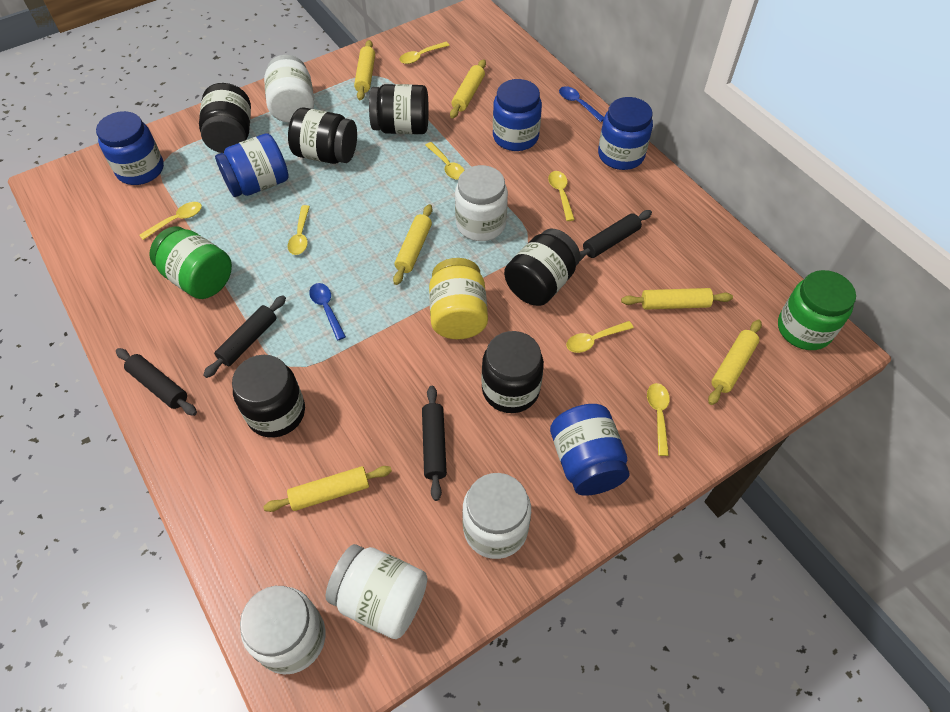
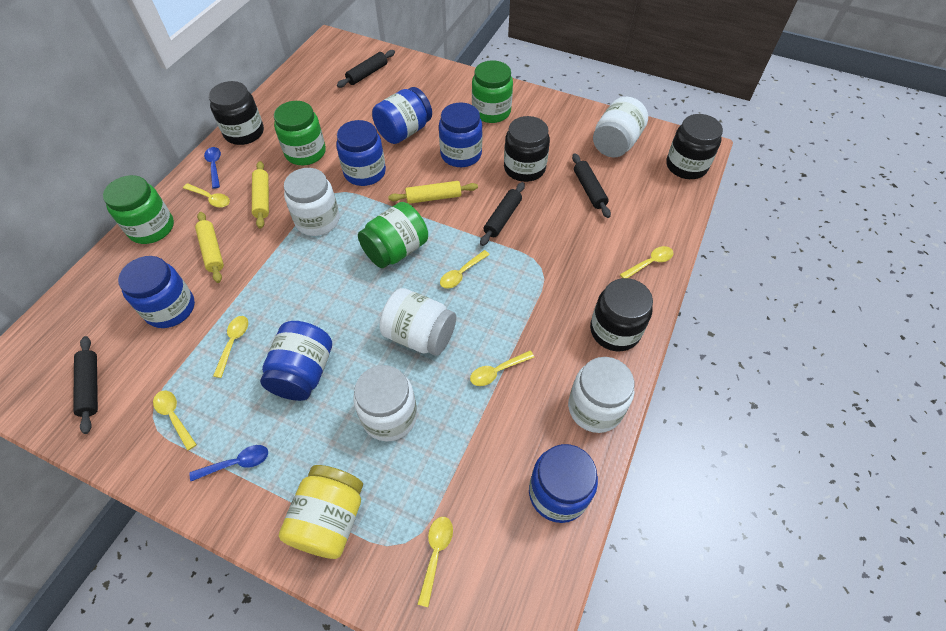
black jar: [199,83,251,153] [232,355,305,438] [288,108,357,164] [369,84,429,134] [482,331,544,413] [504,229,581,306] = 6 -> [209,81,264,145] [504,116,550,182] [590,278,653,351] [666,114,723,179] = 4
blue jar: [96,111,164,185] [215,133,289,197] [493,79,542,151] [550,404,629,496] [598,97,653,170] = 5 -> [118,256,195,328] [260,321,332,401] [336,120,386,186] [372,87,432,144] [439,102,483,167] [529,444,598,523] = 6
green jar: [149,226,232,299] [778,270,856,350] = 2 -> [103,175,174,244] [274,101,326,166] [358,202,428,268] [472,60,513,123] = 4
yellow rolling pin: [263,466,392,512] [354,40,375,100] [393,204,432,285] [450,59,486,118] [621,288,733,310] [708,319,762,405] = 6 -> [195,212,224,283] [252,161,269,229] [388,181,478,204] = 3

